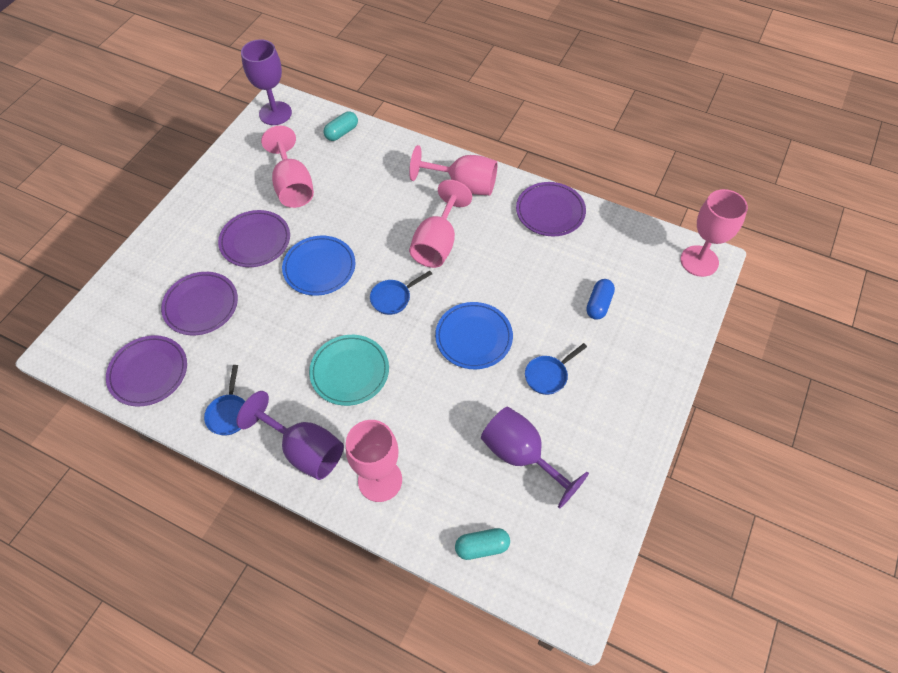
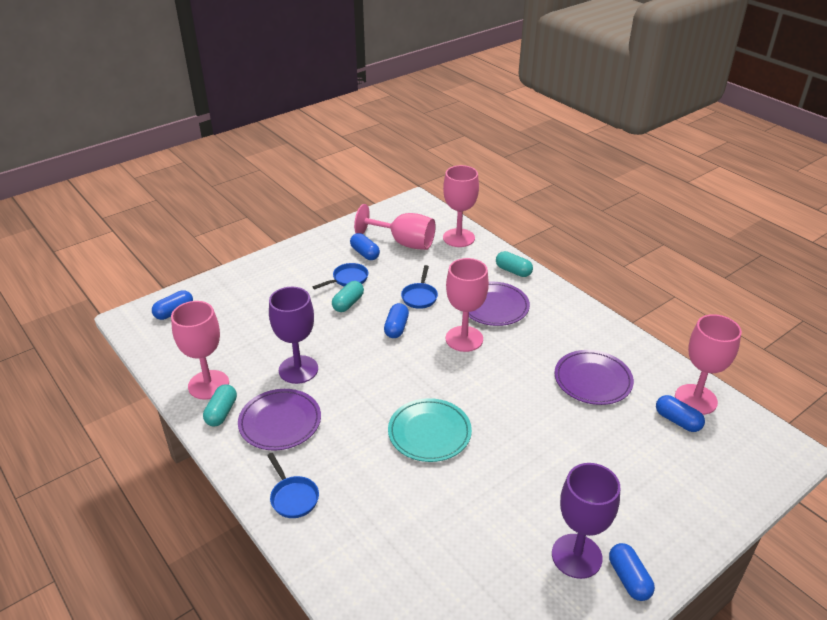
blue capsule: [586,279,615,320] = 1 -> [152,290,193,320] [350,233,380,260] [384,303,409,338] [609,543,655,601] [656,395,705,432] = 5
blue plate: [282,236,356,296] [435,302,513,369] = 2 -> none = 0
purple goblet: [236,391,344,480] [241,39,292,125] [481,406,589,509] = 3 -> [269,287,318,384] [552,463,620,579] = 2
purple plate: [106,335,187,407] [161,272,238,335] [218,210,290,267] [516,182,586,236] = 4 -> [238,389,321,450] [469,281,530,326] [554,350,634,405] = 3
turquoise capsule: [324,111,358,141] [455,528,510,560] = 2 -> [203,384,237,426] [332,281,364,312] [496,251,533,277] = 3

